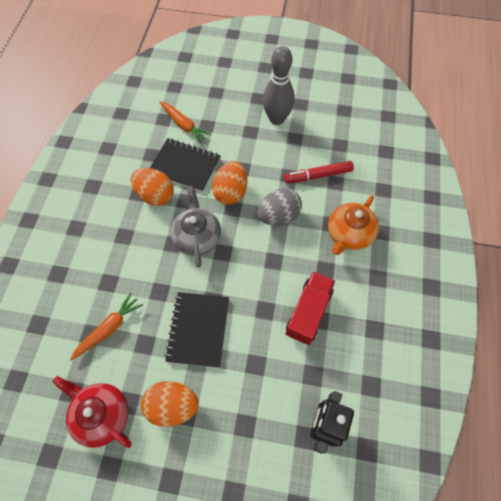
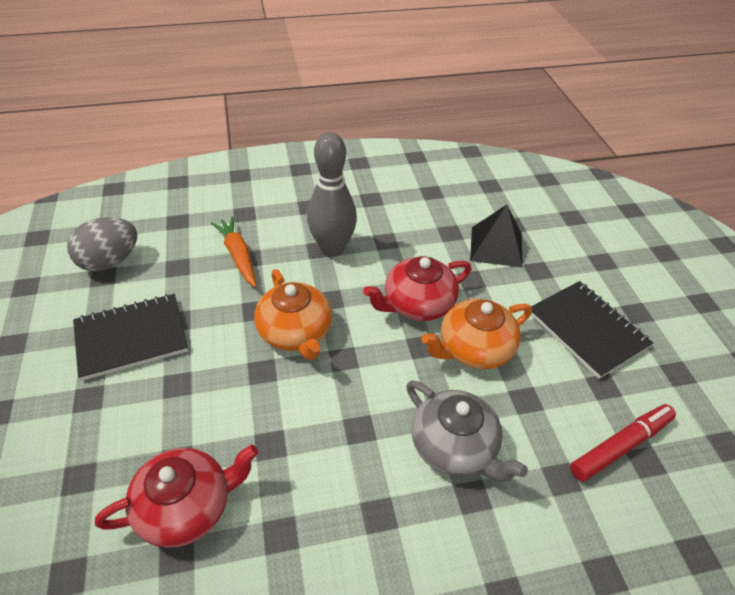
black pyramid: none = 0 -> [470,204,523,268] = 1
black robot: [310,391,354,454] = 1 -> none = 0
orange carrot: [70,293,143,361] [159,101,211,144] = 2 -> [211,216,257,288] = 1
orange egg: [131,168,174,206] [141,381,199,427] [212,161,247,205] = 3 -> none = 0
orange teapot: [328,195,379,255] = 1 -> [254,269,332,360] [422,299,532,369] = 2
red teapot: [52,376,132,448] = 1 -> [95,445,258,548] [363,256,471,321] = 2
red truck: [286,271,335,345] = 1 -> none = 0

